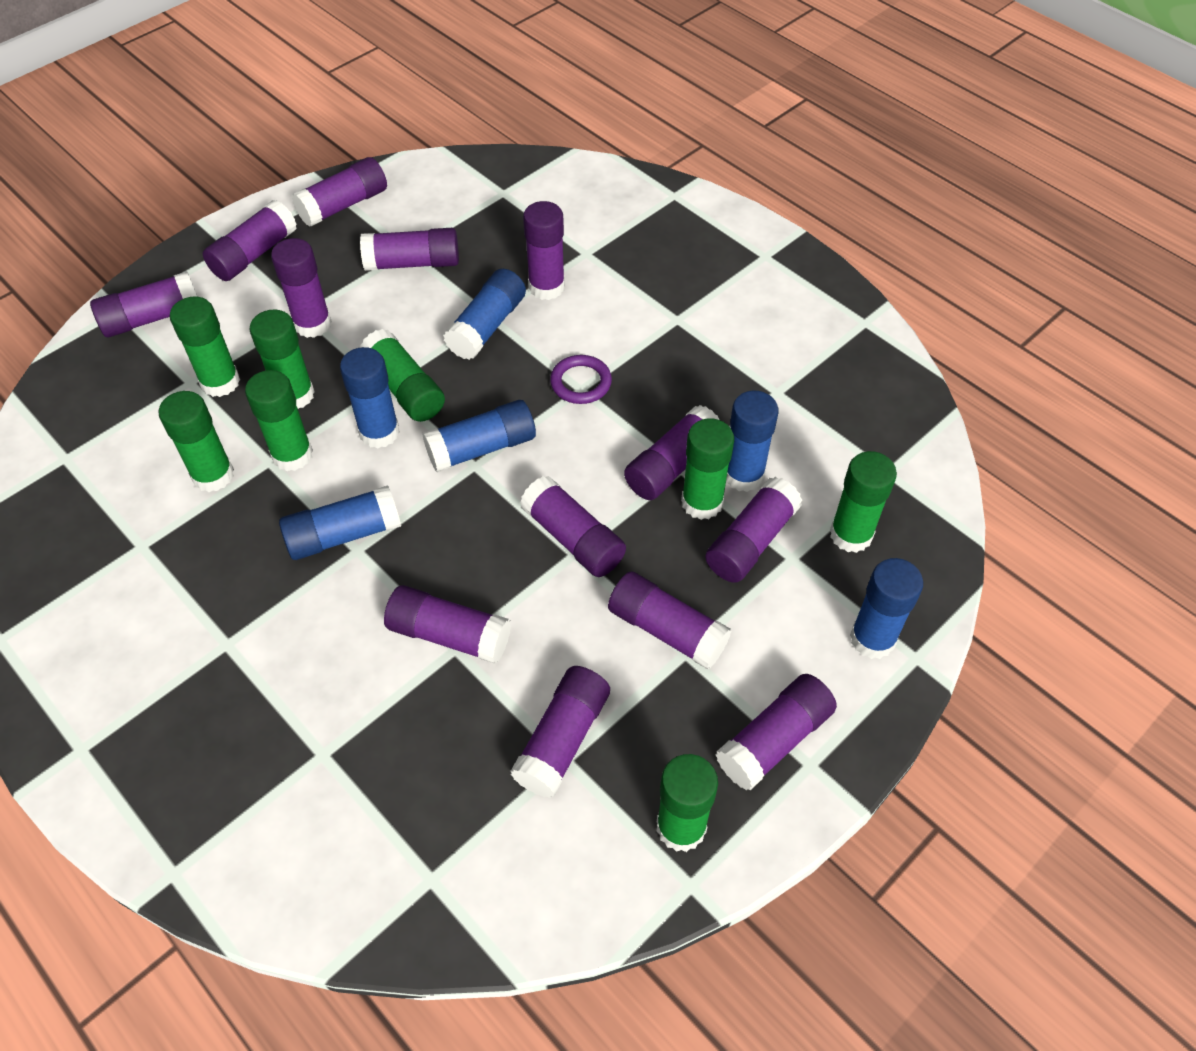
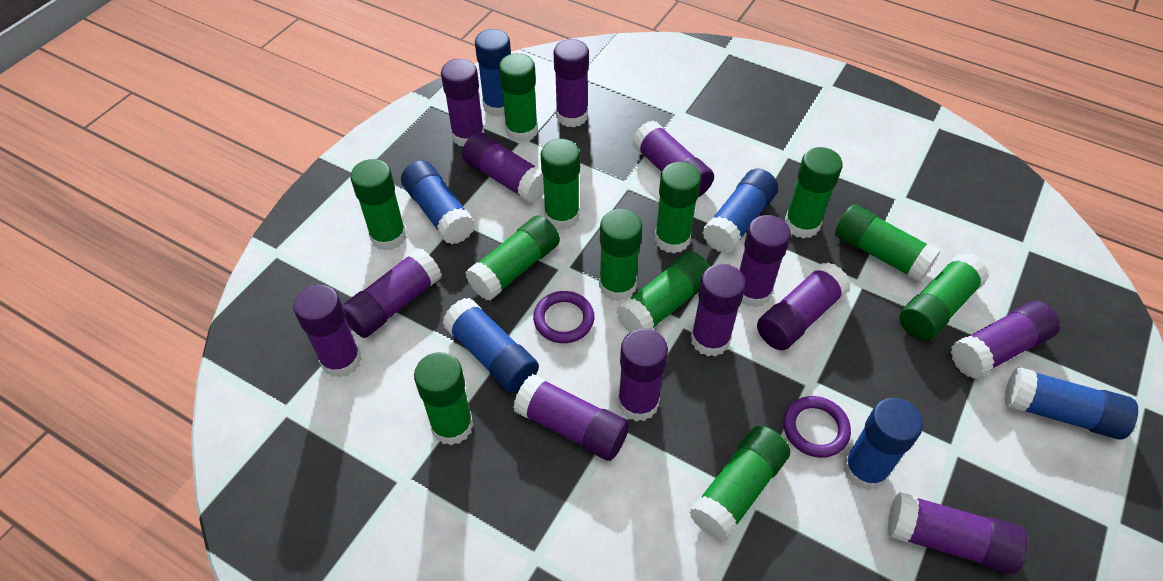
green glue stick: [159,391,234,492] [170,297,240,397] [245,370,313,471] [250,309,315,409] [360,329,445,422] [657,754,718,852] [681,418,734,520] [830,451,897,553] = 8 -> [350,159,407,251] [414,352,474,445] [465,215,560,301] [499,53,538,142] [541,139,580,230] [599,209,642,301] [617,252,710,333] [654,162,701,253] [689,426,790,541] [785,147,843,239] [835,204,940,282] [899,253,989,341] = 12
purple ring: [550,355,612,404] = 1 -> [533,291,594,343] [783,396,851,458] = 2

